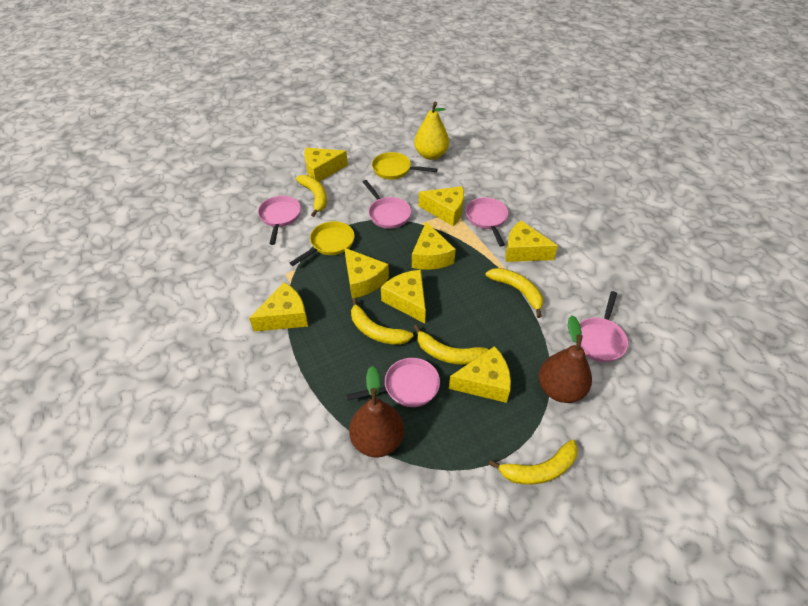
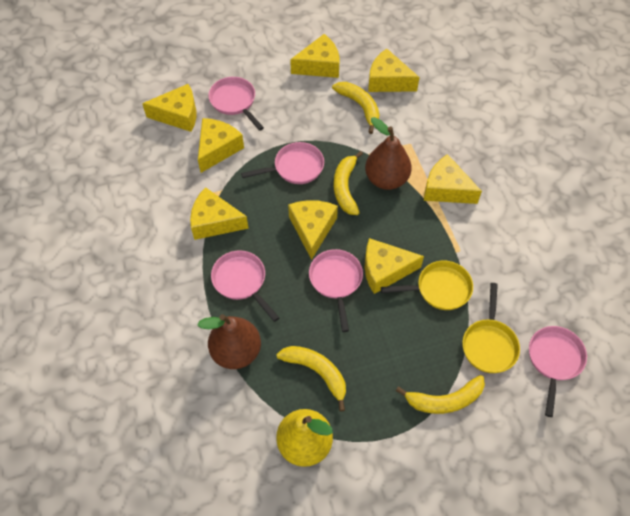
yellow banana: [296,175,327,217] [351,298,414,345] [414,324,489,365] [486,268,543,318] [488,440,578,485] = 5 -> [276,346,346,411] [332,82,379,134] [334,151,363,215] [396,375,485,414] = 4

